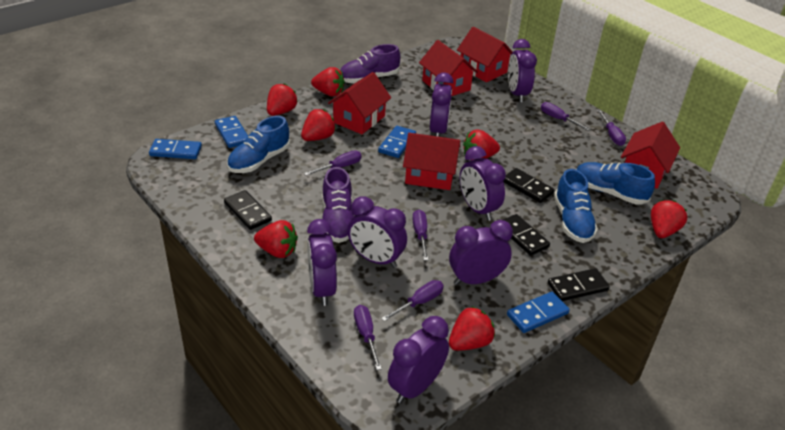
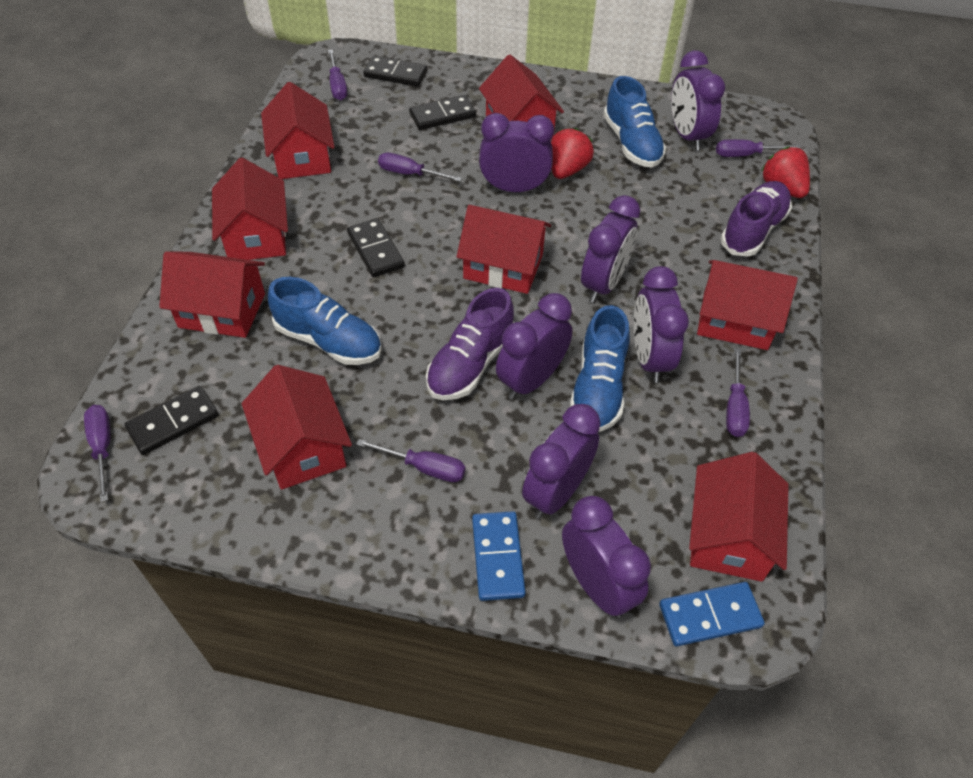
blue domino: [149,139,202,159] [215,116,248,148] [378,126,416,158] [507,292,570,333] = 4 -> [472,511,526,601] [659,582,765,646] = 2
red house: [328,72,391,134] [403,133,460,190] [419,40,478,96] [457,27,513,82] [621,122,680,189] = 5 -> [159,252,265,338] [212,158,288,260] [242,365,352,490] [261,82,335,179] [457,205,551,294] [479,55,564,138] [689,452,789,582] [697,260,798,350] = 8
red strawberry: [254,220,298,258] [267,83,298,116] [301,109,336,141] [311,67,345,96] [449,306,495,351] [463,129,500,160] [651,200,687,238] = 7 -> [551,128,594,179] [761,146,810,198] = 2

